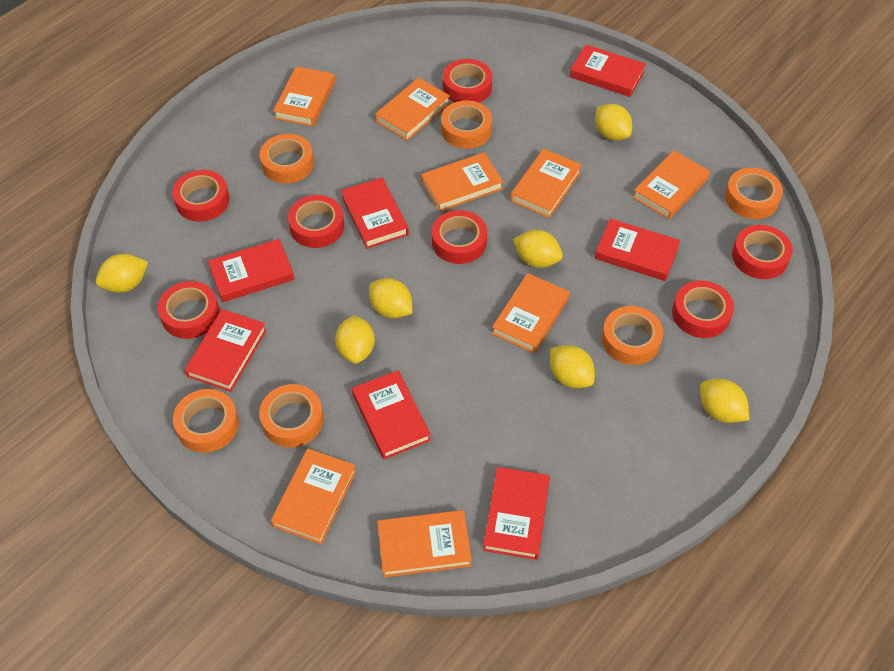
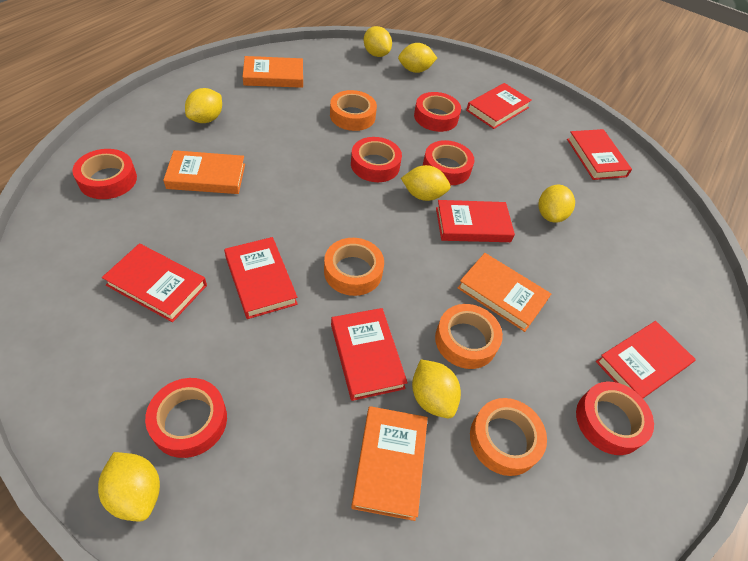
orange book: [271,448,356,544] [273,66,335,127] [375,78,450,141] [377,510,472,577] [421,153,503,212] [492,273,570,354] [510,149,582,218] [632,151,710,219] = 8 -> [163,150,245,194] [243,56,303,88] [351,406,428,521] [457,253,551,332] = 4
orange tape: [173,389,239,452] [259,134,314,183] [259,384,323,448] [441,100,492,149] [602,306,663,365] [725,168,783,219] = 6 -> [324,238,384,296] [330,90,377,131] [435,304,503,369] [470,398,547,476] = 4
red tape: [158,281,220,339] [172,170,230,221] [288,195,344,248] [432,210,487,264] [443,59,492,103] [672,281,734,338] [732,225,793,279] = 7 -> [72,149,137,199] [145,378,227,458] [351,137,402,182] [414,92,461,132] [423,140,475,185] [576,382,654,455] = 6

